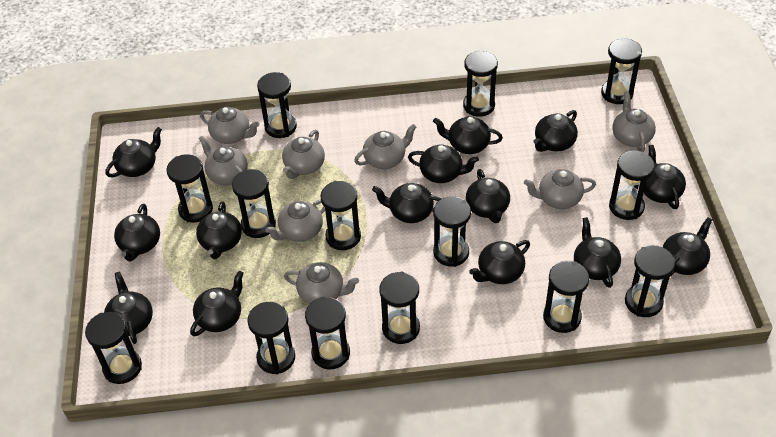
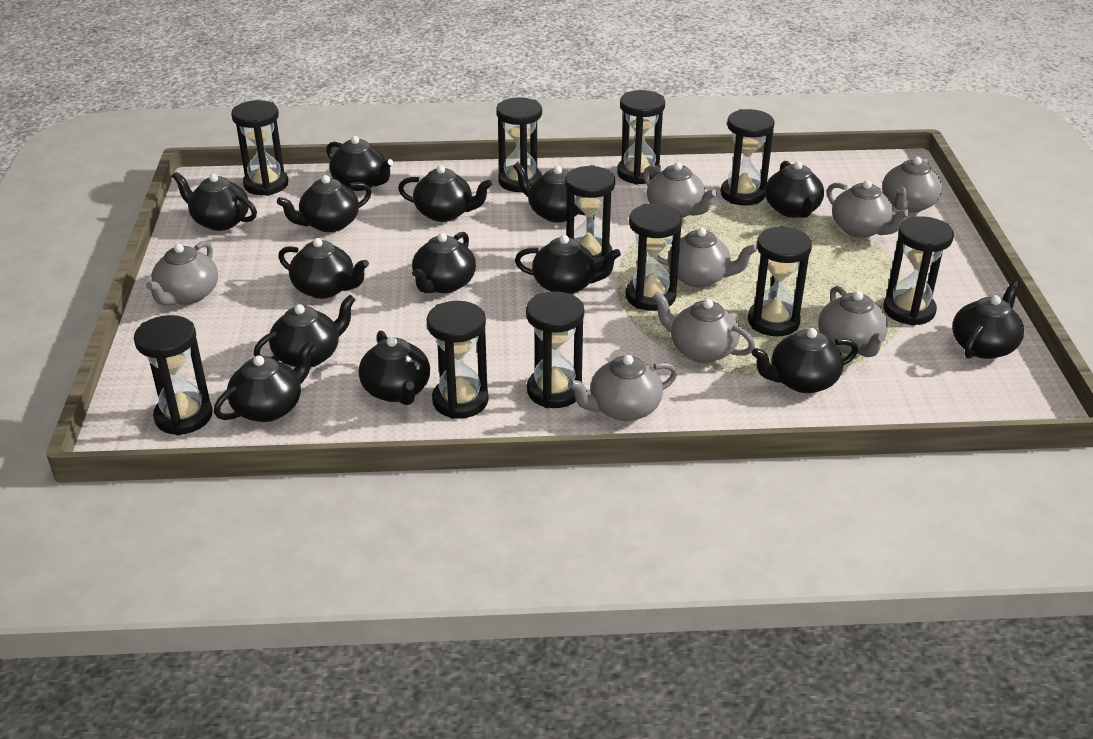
black hourglass: [85,312,142,384] [166,154,213,223] [232,169,276,238] [247,302,295,374] [257,72,297,138] [305,297,350,369] [320,181,361,250] [379,272,420,344] [433,196,471,267] [463,51,498,117] [543,261,589,333] [601,38,642,104] [609,151,655,220] [625,245,675,317] = 14 -> [134,315,213,435] [231,100,288,196] [427,301,489,419] [496,97,542,193] [526,291,584,408] [565,165,615,267] [617,90,665,185] [626,204,682,311] [721,109,775,205] [748,226,812,336] [883,216,954,326] = 11

